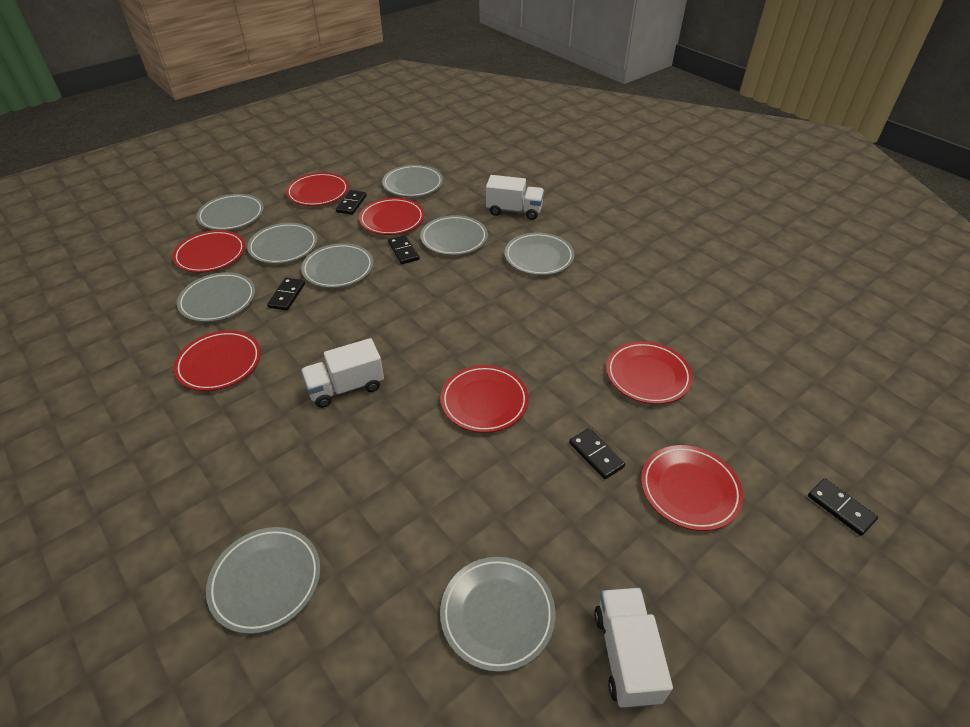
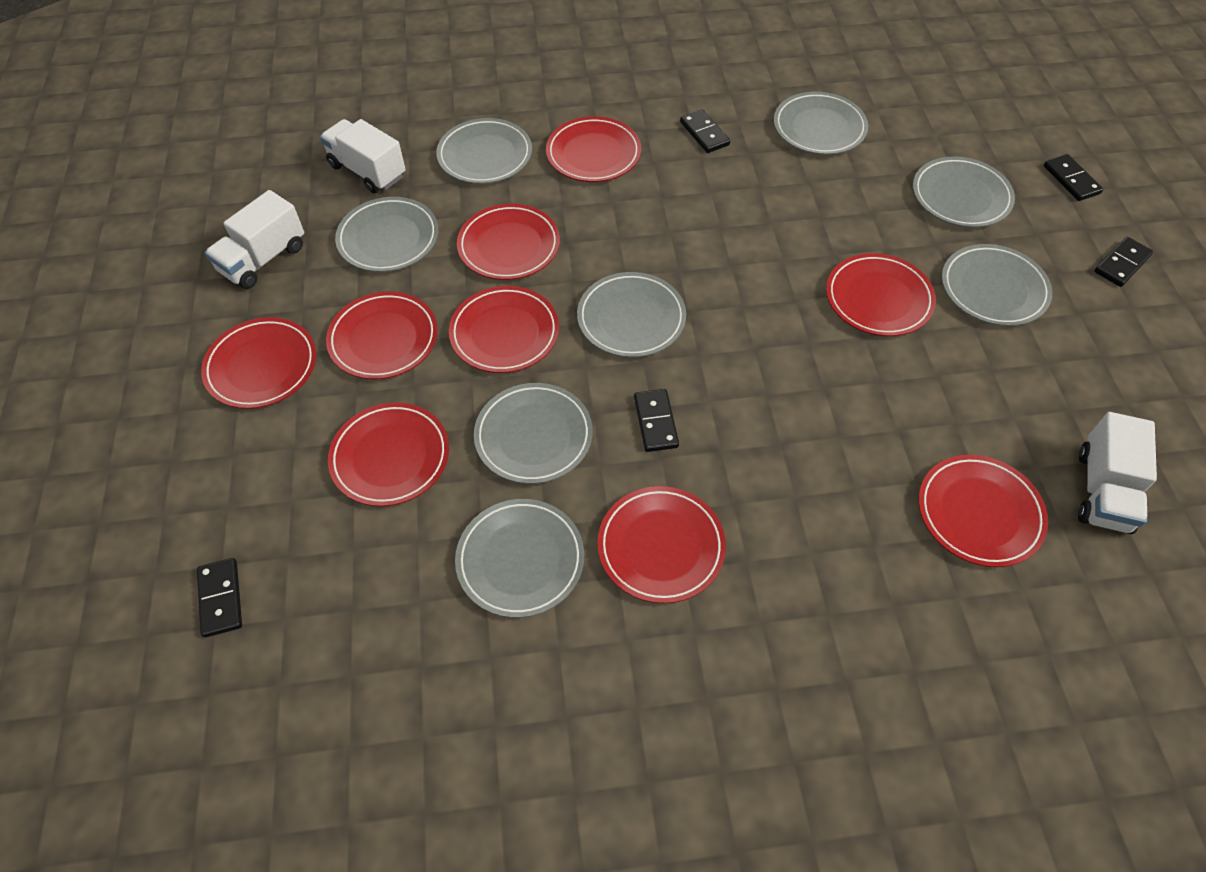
grey plate: [177,272,255,322] [197,194,264,230] [206,527,321,634] [247,223,317,264] [301,243,373,288] [382,165,443,197] [420,215,488,255] [440,557,555,672] [505,232,574,275] = 9 -> [335,197,438,272] [436,118,532,184] [455,499,584,618] [474,383,593,484] [577,272,686,357] [774,92,868,155] [913,157,1015,228] [942,244,1052,326] = 8
red plate: [172,230,245,273] [174,330,261,391] [286,173,349,206] [359,198,424,235] [441,365,529,433] [606,341,693,404] [641,445,743,531] = 7 -> [201,317,316,409] [326,292,438,379] [328,402,449,506] [449,286,559,373] [457,204,560,280] [546,116,641,182] [598,486,726,604] [826,253,936,336] [919,455,1048,567] = 9

